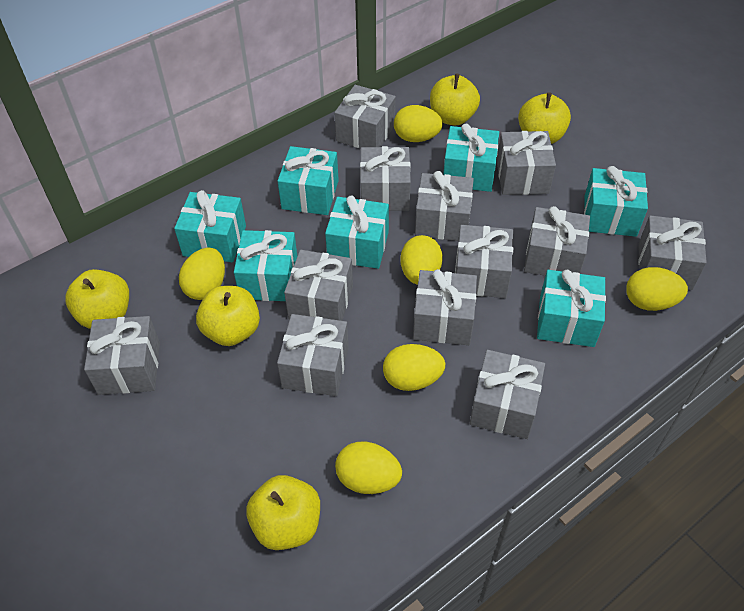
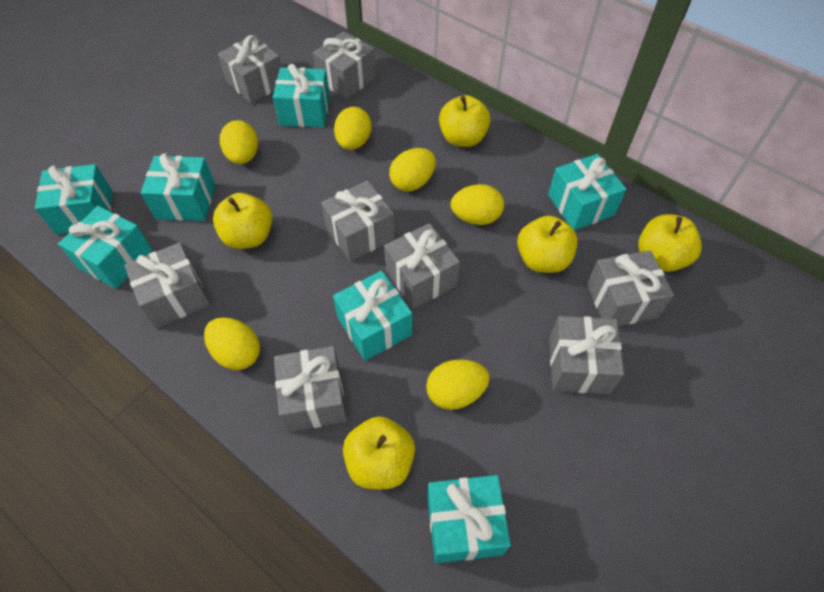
grey gift: [84,316,160,395] [277,314,349,396] [284,250,353,321] [334,85,396,149] [360,146,411,211] [413,269,477,345] [415,171,474,241] [455,225,513,298] [470,350,545,439] [497,131,556,195] [524,206,590,276] [638,215,707,290] = 12 -> [124,243,210,328] [218,35,282,104] [274,346,347,432] [312,31,376,100] [321,181,395,262] [384,223,460,309] [549,316,624,394] [587,250,674,326] = 8

